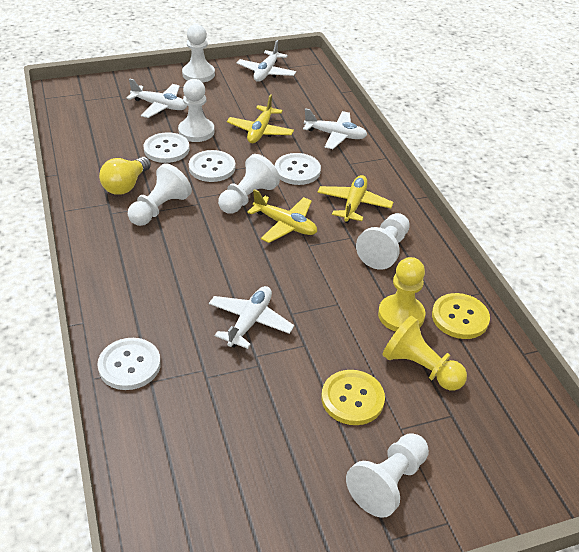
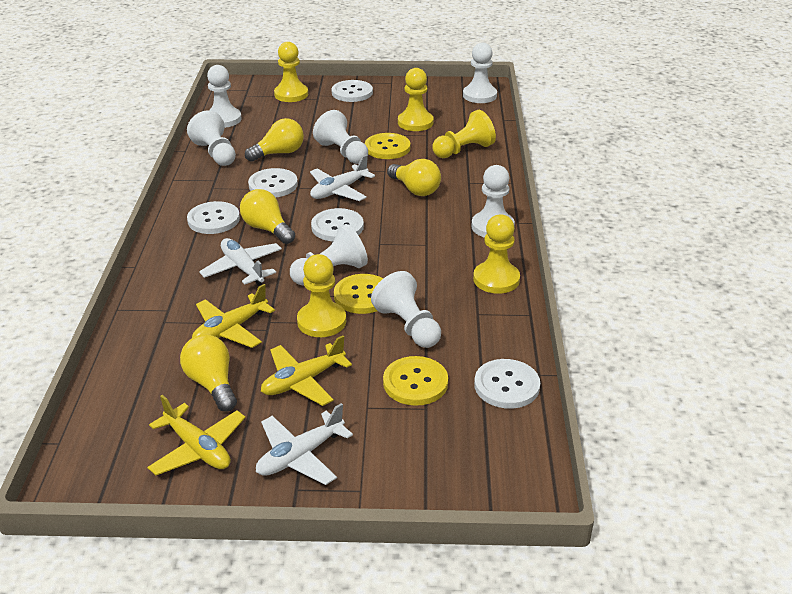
white button: [97,338,161,390] [143,132,190,163] [189,150,235,182] [275,153,321,185] = 4 -> [187,201,240,234] [248,168,298,197] [311,208,364,242] [331,80,373,102] [474,359,540,409] = 5
white pawn: [128,163,192,226] [178,79,215,142] [182,24,215,83] [218,154,280,214] [346,433,429,518] [356,213,410,270] = 6 -> [187,110,236,166] [207,65,241,128] [290,224,368,285] [313,110,368,164] [371,271,441,348] [463,43,497,103] [472,165,515,238] = 7
white plane: [127,79,187,118] [209,286,294,349] [237,40,296,82] [303,108,367,149] = 4 -> [199,238,282,286] [256,403,353,485] [310,155,375,201] = 3
yellow button: [321,370,385,425] [432,293,490,339] = 2 -> [334,274,383,314] [365,133,411,159] [383,356,448,406] = 3
yellow light bulb: [99,157,151,195] = 1 -> [180,334,237,411] [240,189,295,244] [245,118,304,162] [387,159,441,196] = 4
yellow pawn: [378,257,426,332] [382,316,467,390] = 2 -> [274,42,308,102] [297,254,346,337] [398,68,434,131] [432,110,496,158] [473,215,520,294] = 5

